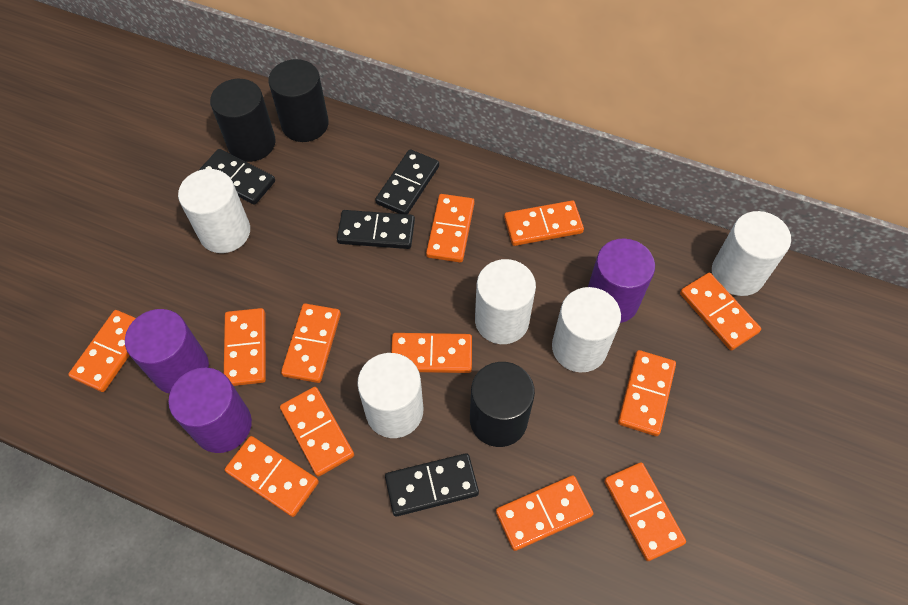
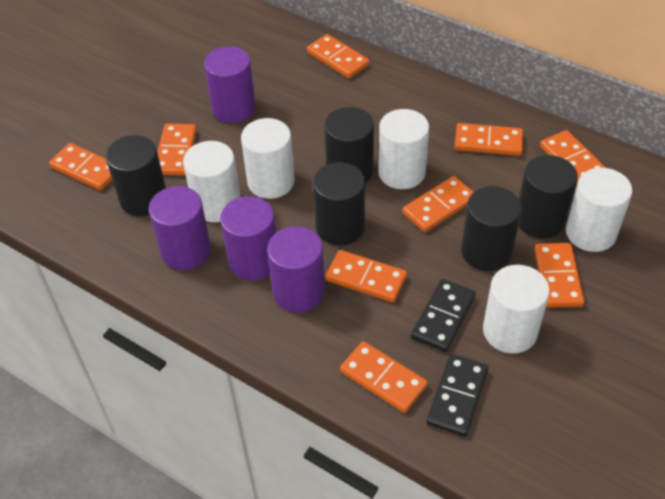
black cylinder: [210,79,276,162] [268,59,329,142] [470,362,535,447] = 3 -> [106,135,166,216] [313,162,365,245] [324,107,374,183] [461,186,522,271] [519,155,578,239] = 5
black domino: [198,149,275,205] [337,210,415,249] [375,149,439,214] [385,453,479,516] = 4 -> [411,279,476,352] [426,354,488,437] = 2
orange domino: [68,310,136,392] [224,308,266,386] [225,436,319,517] [280,387,354,477] [281,303,341,383] [391,333,472,373] [426,194,475,263] [496,475,593,551] [504,201,584,246] [604,462,686,561] [618,350,676,436] [680,273,761,350] = 12 -> [49,143,112,191] [157,124,197,176] [307,34,369,78] [325,250,407,302] [340,341,428,413] [402,176,474,232] [455,123,523,156] [534,243,584,308] [540,130,606,184] = 9
purple cylinder: [125,309,209,394] [168,368,252,453] [588,239,655,323] = 3 -> [149,186,211,270] [204,46,256,123] [220,196,276,281] [267,226,325,313] = 4

